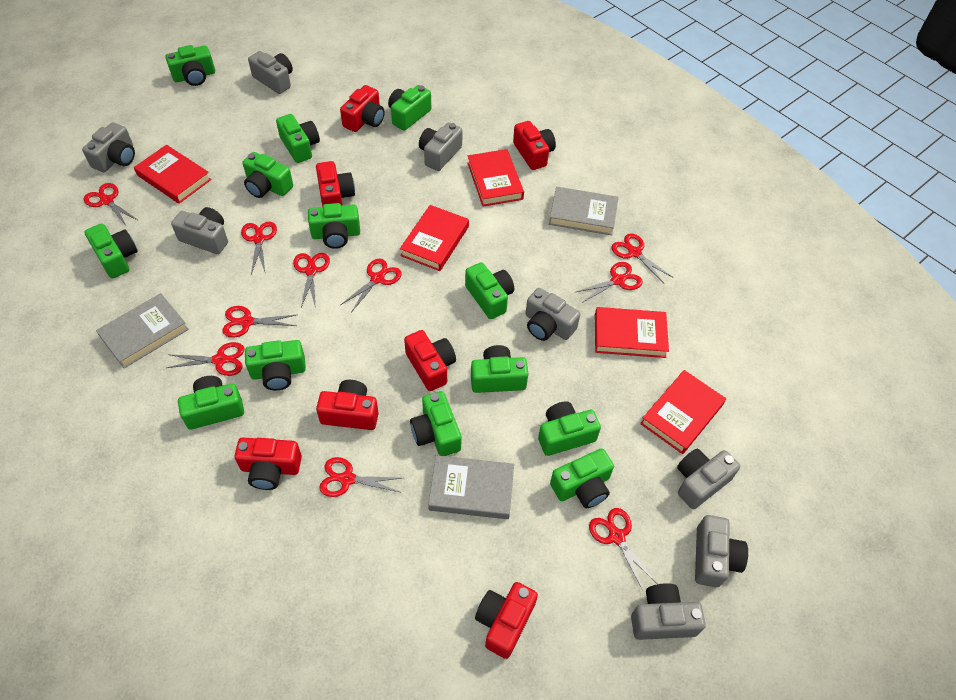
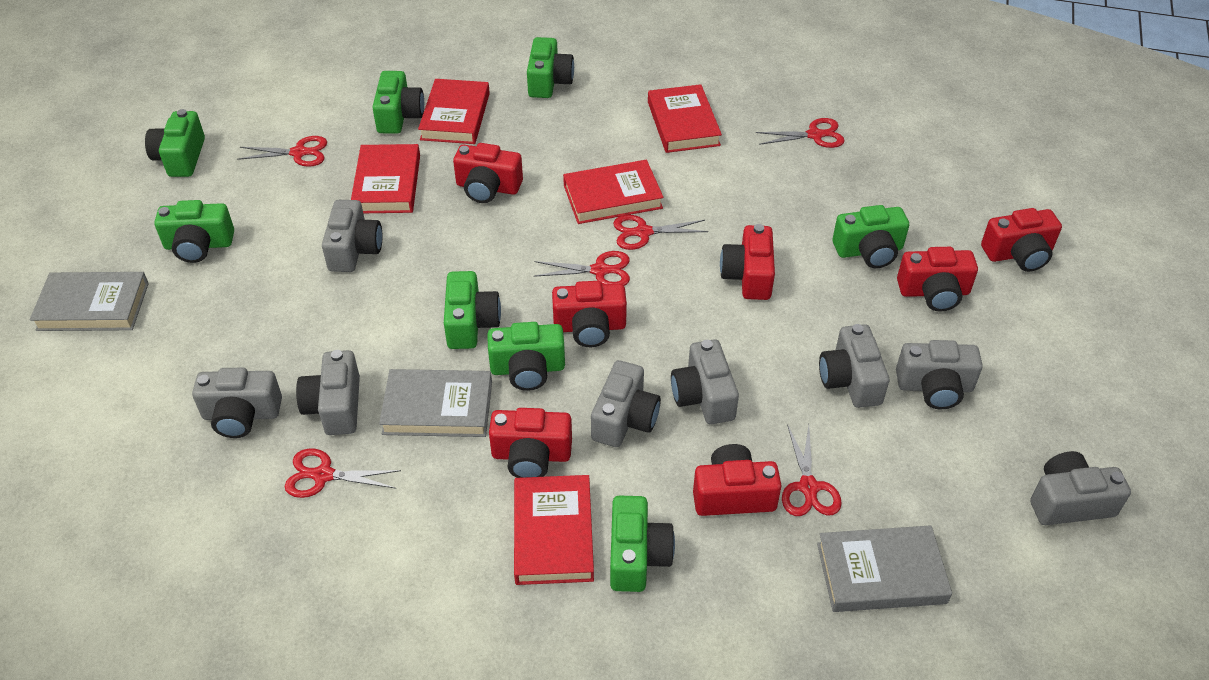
green camera: [84,223,138,279] [165,45,215,86] [178,376,244,430] [243,152,293,198] [245,340,306,390] [276,114,320,163] [308,203,360,249] [388,85,431,131] [410,391,462,456] [465,262,514,319] [471,345,528,393] [538,401,601,456] [550,448,614,508] = 13 -> [145,109,205,177] [154,200,234,263] [372,71,424,134] [444,271,501,349] [487,322,565,391] [527,37,574,98] [610,495,675,592] [833,205,909,268] = 8
red scissors: [84,183,139,227] [167,342,245,376] [222,306,296,338] [241,222,277,274] [293,253,330,309] [319,457,402,497] [341,258,402,311] [576,262,643,303] [589,508,657,590] [611,233,672,283] = 10 -> [237,136,327,167] [284,449,401,498] [534,251,630,286] [613,215,708,250] [756,118,845,148] [782,424,842,516] = 6

